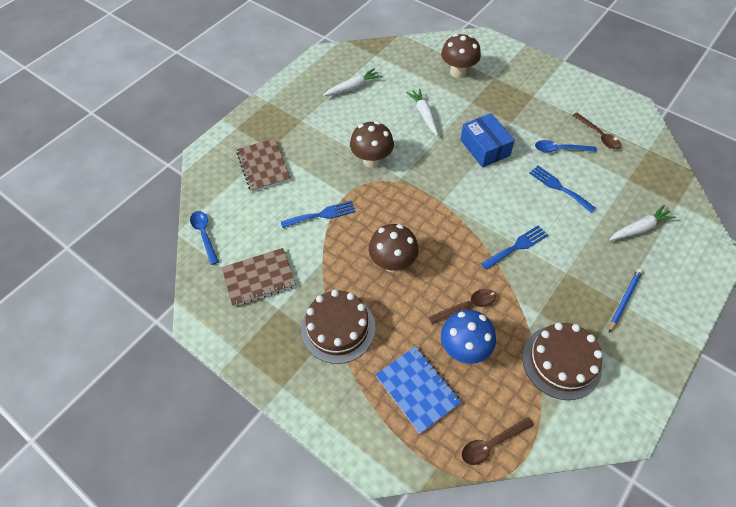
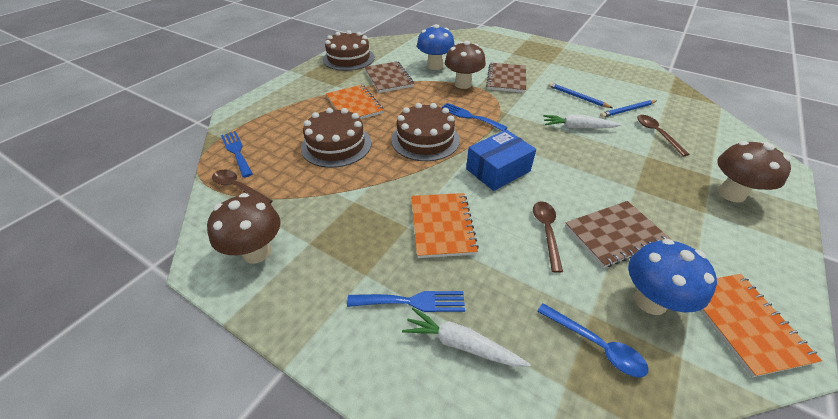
blue mushroom: [441,310,496,364] = 1 -> [417,24,455,70] [628,239,717,315] = 2
blue notebook: [375,346,461,434] = 1 -> none = 0
blue pencil: [609,269,643,332] = 1 -> [548,82,613,108] [600,100,656,118] = 2
blue spoon: [190,211,219,265] [535,140,597,153] = 2 -> [537,303,649,378] = 1
brown cake: [301,290,375,364] [522,322,603,400] = 2 -> [301,108,371,168] [323,30,375,71] [391,103,460,161] = 3
brown notebook: [222,248,296,307] [236,138,291,192] = 2 -> [364,61,414,93] [486,63,526,93] [565,201,671,268] = 3
orange notebook: none = 0 -> [326,85,383,119] [411,193,479,258] [700,274,822,377] = 3
white carrot: [323,68,382,96] [406,89,438,136] [609,205,676,241] = 3 -> [402,308,530,367] [543,114,621,129] = 2

